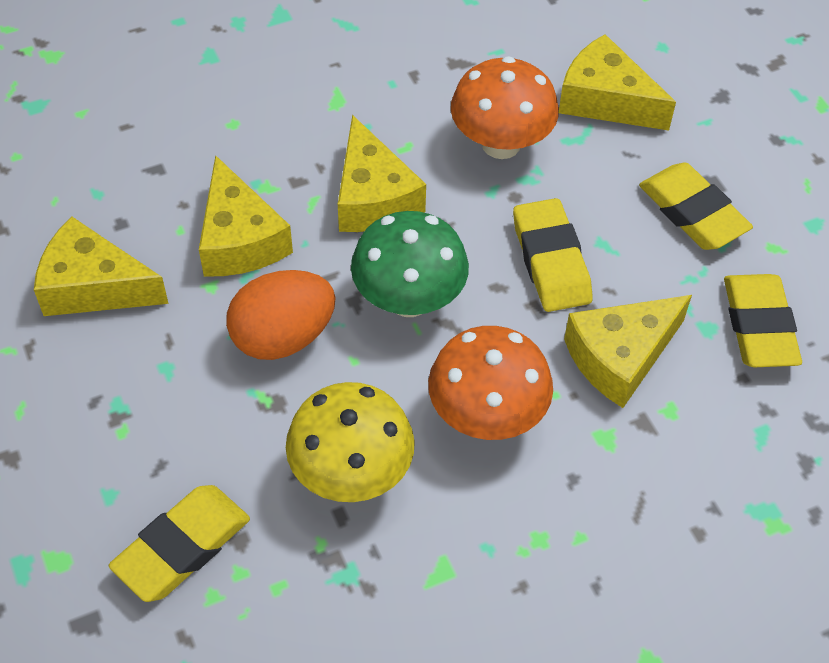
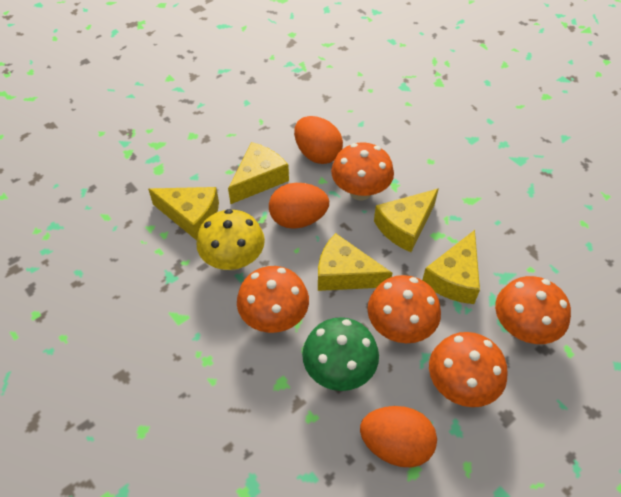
orange egg: [226,270,336,360] = 1 -> [269,183,329,229] [294,116,343,164] [360,406,437,467] = 3
orange mushroom: [428,326,553,440] [451,56,559,159] = 2 -> [237,266,309,333] [331,143,394,200] [367,275,441,343] [429,332,507,407] [495,276,571,344] = 5
yellow eraser: [109,485,250,602] [513,198,593,312] [639,163,753,250] [724,274,802,367] = 4 -> none = 0

